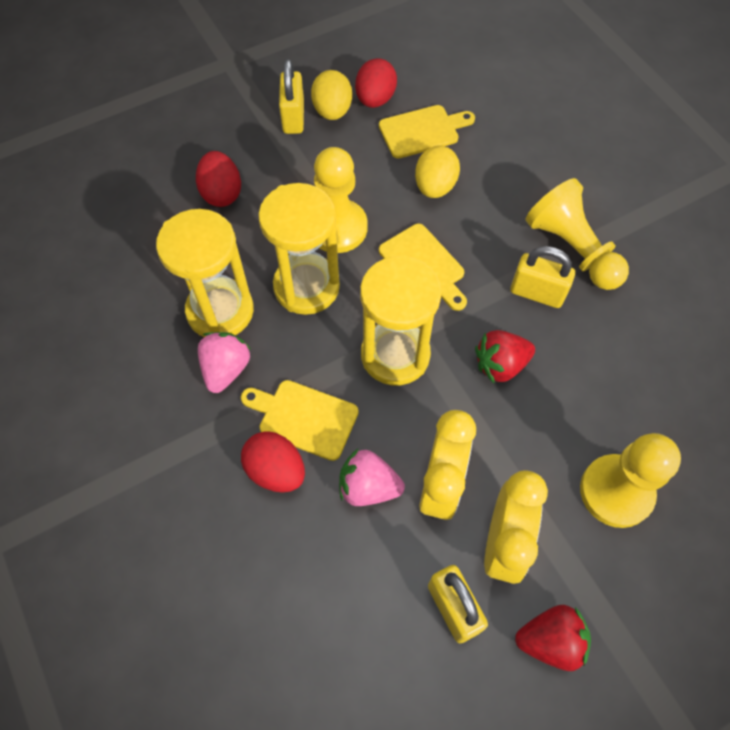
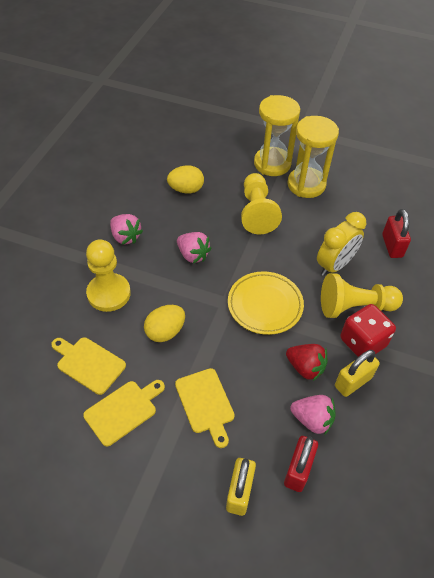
pink strawberry: [198,332,250,393] [339,449,405,506] = 2 -> [110,214,143,244] [177,232,211,263] [290,395,335,435] = 3
red dice: none = 0 -> [340,304,396,357] = 1
red egg: [196,151,241,207] [241,431,305,493] [355,58,397,108] = 3 -> none = 0
red padlock: none = 0 -> [284,436,318,492] [382,209,411,258] = 2
red strawberry: [475,330,535,383] [515,605,591,671] = 2 -> [286,344,328,381] = 1
yellow clock: [419,410,476,520] [484,470,548,584] = 2 -> [317,212,366,276] = 1
yellow hourglass: [156,209,254,337] [259,183,340,315] [360,255,442,386] = 3 -> [254,95,300,176] [287,116,339,198] = 2
yellow padlock: [279,59,304,134] [428,565,488,643] [510,246,575,308] = 3 -> [226,458,256,516] [335,350,379,397] = 2
yellow plate: none = 0 -> [228,271,304,335] = 1

